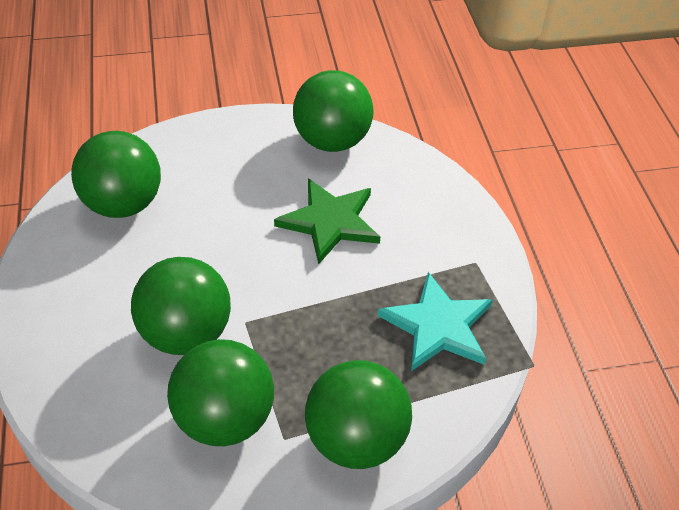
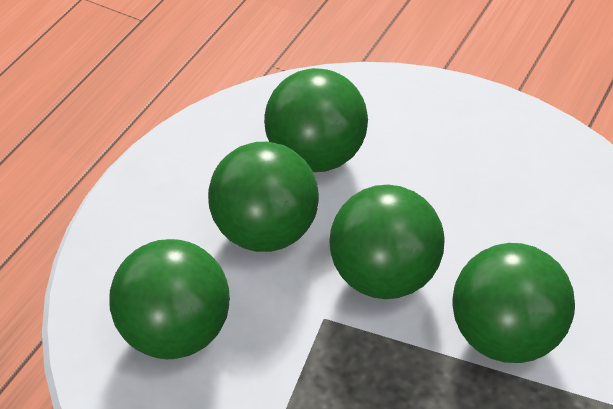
green star: [274,179,380,264] = 1 -> none = 0
turquoise star: [378,272,492,371] = 1 -> none = 0

